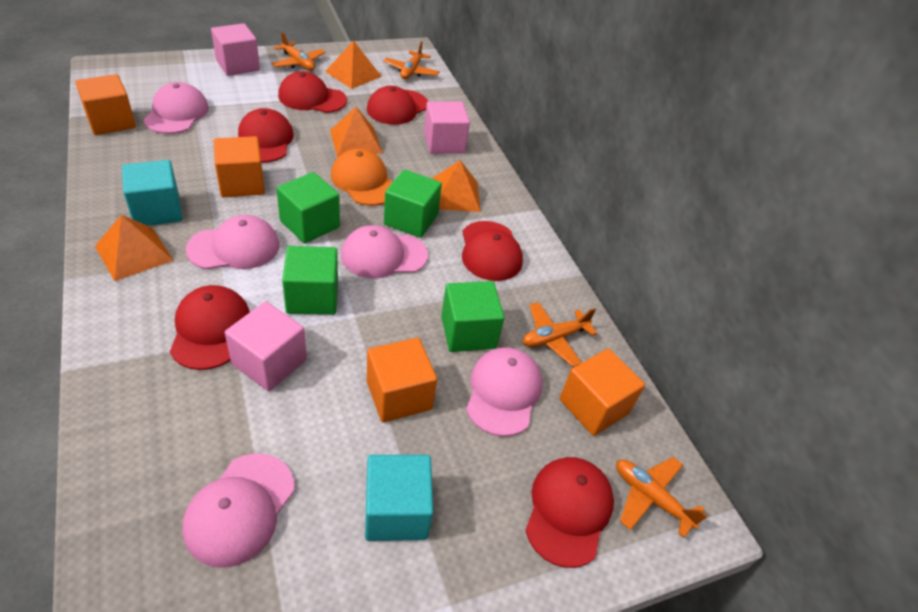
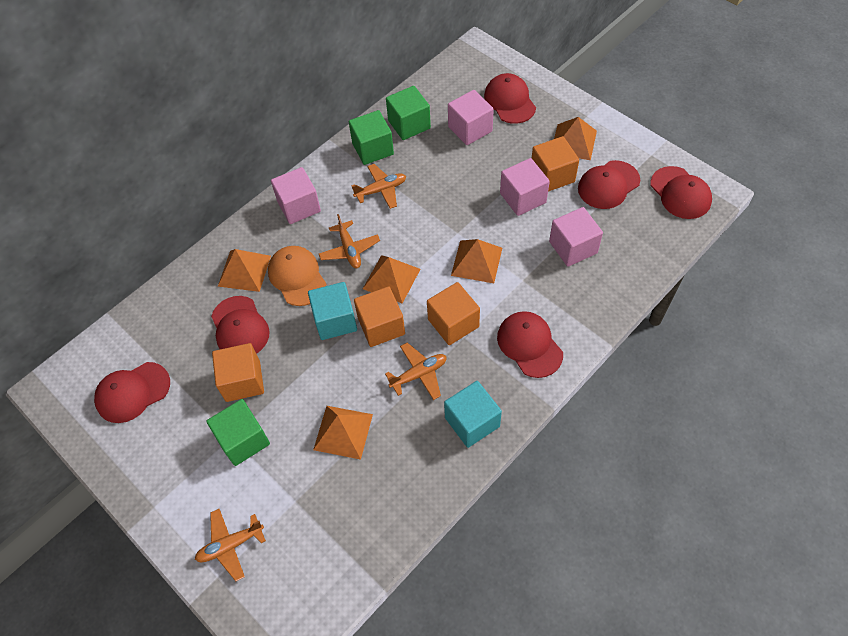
green cube: [276,172,340,243] [282,246,338,315] [384,169,442,238] [441,281,505,352] = 4 -> [206,399,270,466] [349,110,394,165] [386,86,431,140] = 3
orange pyramid: [95,215,174,281] [325,40,382,89] [330,107,383,157] [431,160,481,212] = 4 -> [218,249,271,292] [313,406,373,460] [363,255,420,303] [451,239,502,283] [554,117,597,160] = 5
pink cap: [144,82,209,134] [182,453,295,568] [186,215,279,269] [341,225,428,279] [466,347,543,437] = 5 -> none = 0
pink cube: [211,23,260,76] [225,301,307,391] [424,101,470,154] = 3 -> [271,167,321,224] [448,90,494,145] [500,158,550,216] [549,207,603,267] = 4

